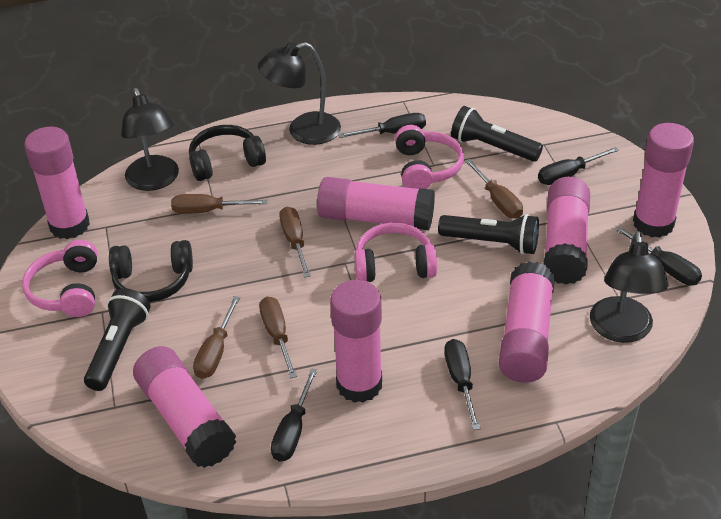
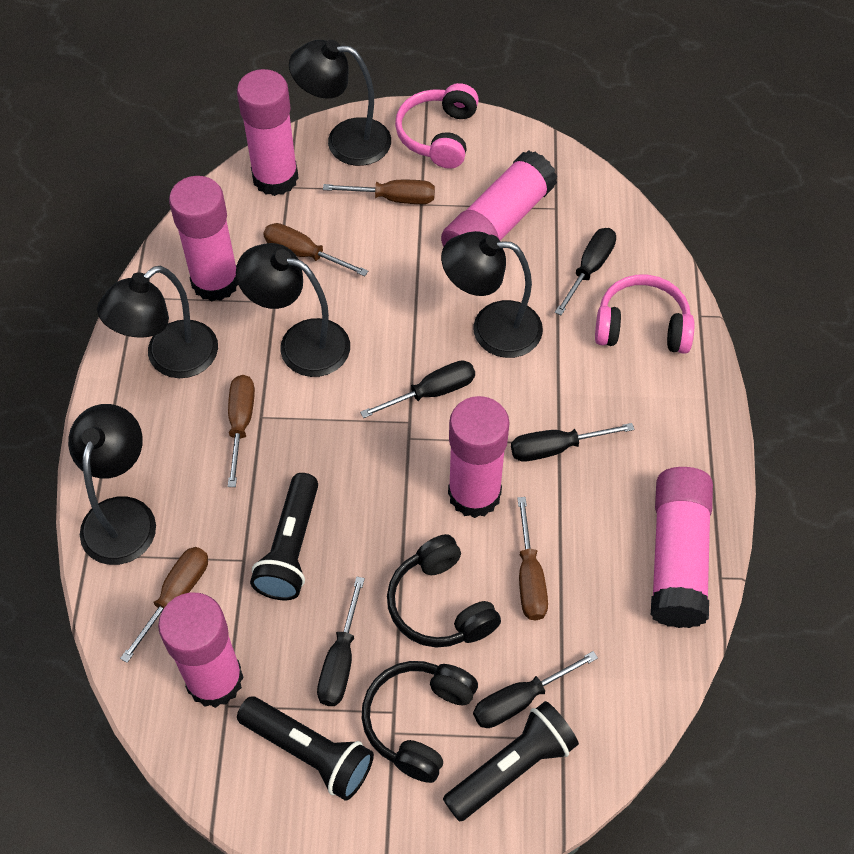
black lamp: [121,88,179,191] [258,42,341,145] [590,231,668,343] = 3 -> [68,404,156,565] [97,266,218,378] [236,243,350,377] [289,40,391,166] [441,231,543,358] = 5
pink glue stick: [24,127,90,239] [133,346,236,468] [317,177,435,230] [330,280,382,403] [499,262,555,383] [544,177,590,285] [633,123,694,238] = 7 -> [158,593,243,708] [169,176,238,302] [237,69,299,196] [441,150,557,247] [448,396,510,518] [651,467,713,628] = 6
pink headphones: [22,240,97,317] [354,223,437,282] [395,125,464,189] = 3 -> [395,83,479,169] [595,275,695,354] = 2

